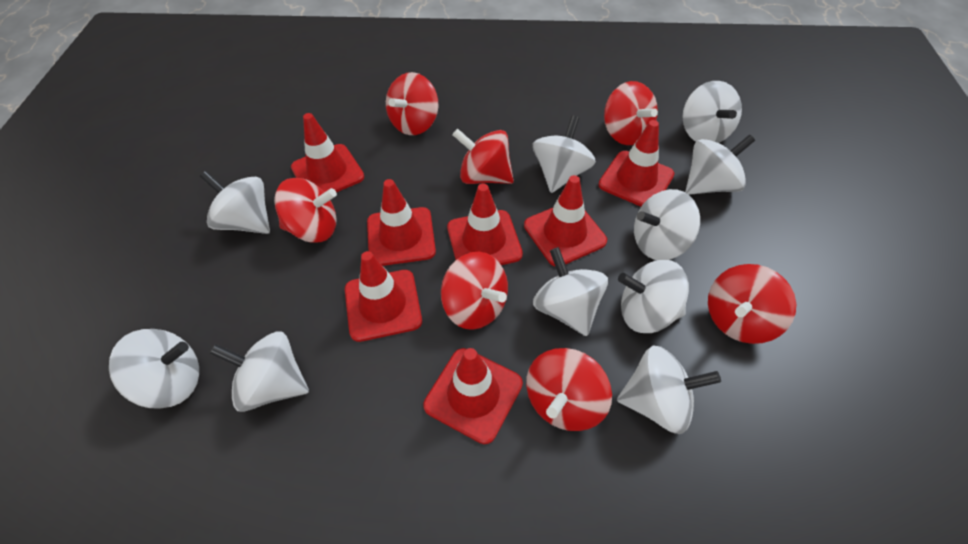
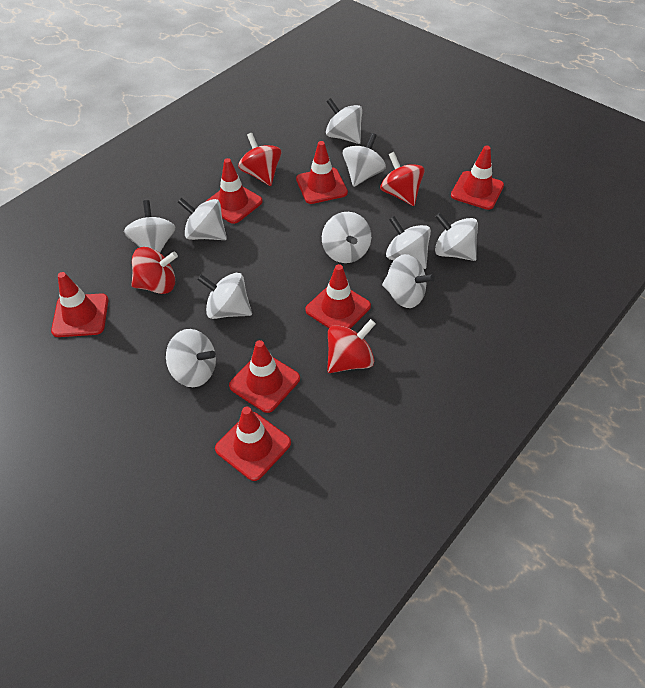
red spinning top: [274,178,337,243] [386,72,438,135] [441,252,508,330] [452,128,514,184] [526,348,612,431] [604,81,658,145] [708,264,796,344] = 7 -> [132,247,178,294] [238,133,281,186] [327,319,376,373] [380,152,425,206] = 4

